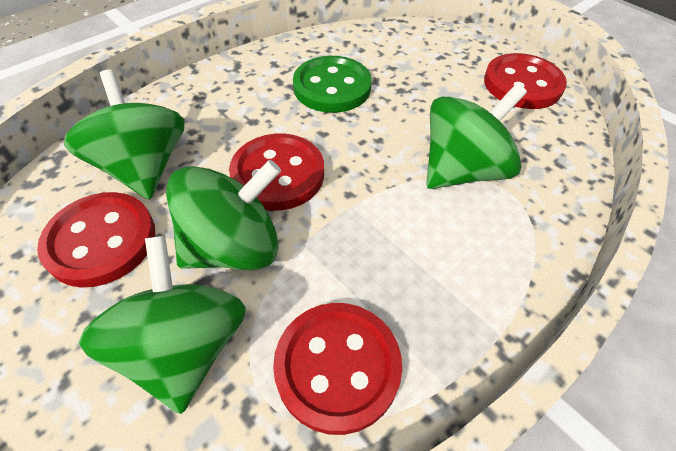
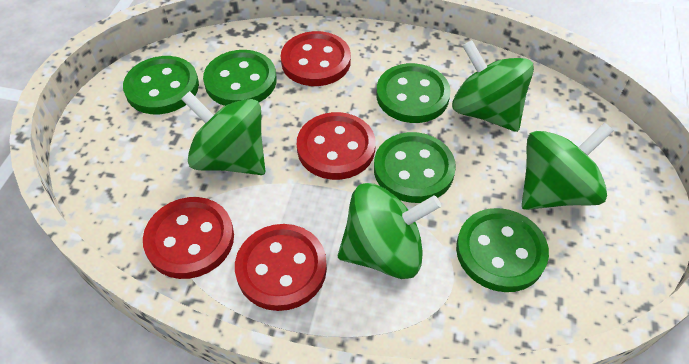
green button: [293,56,372,113] = 1 -> [123,56,199,114] [203,50,277,106] [374,132,456,203] [376,63,451,123] [456,208,549,292] = 5

